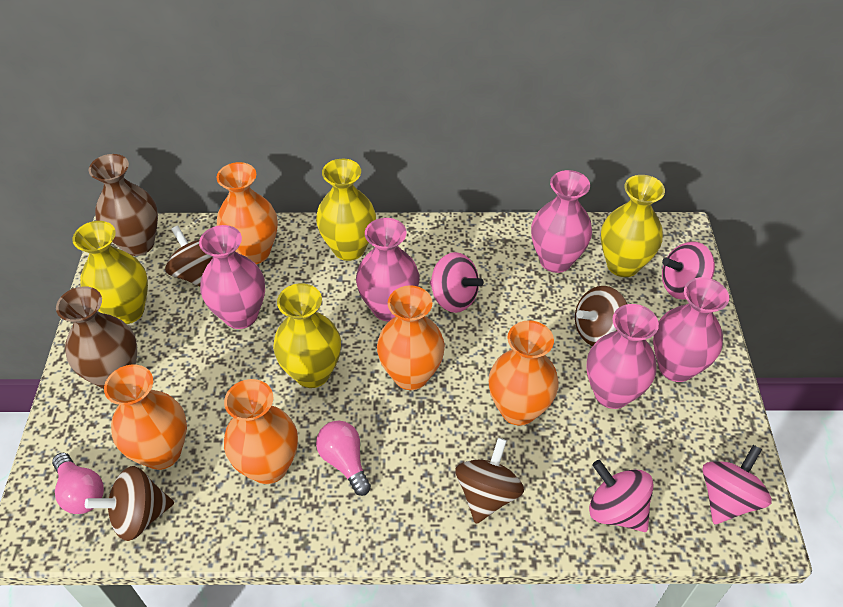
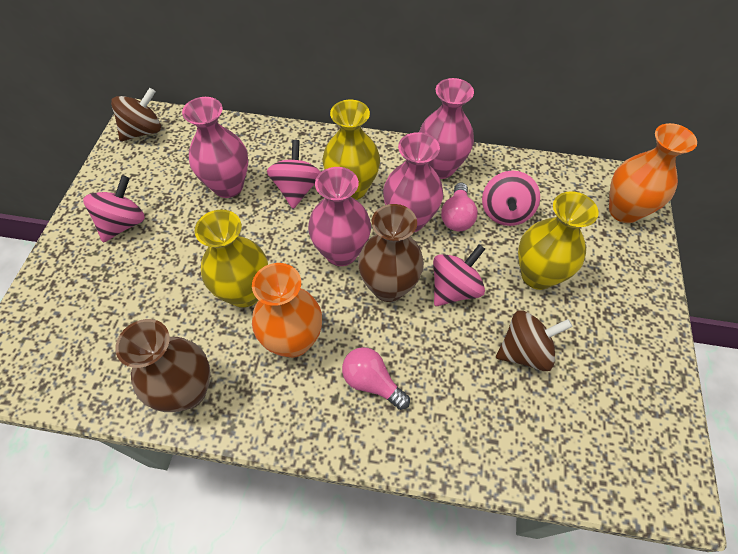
brown spinning top: [85,466,174,541] [165,225,213,286] [455,438,524,524] [575,286,627,346] = 4 -> [111,88,161,141] [496,310,573,371] = 2
orange vase: [104,365,187,470] [217,162,278,264] [224,379,298,484] [377,285,445,390] [488,320,559,426] = 5 -> [252,263,322,358] [609,123,697,223] = 2
pink vase: [199,225,265,329] [356,218,419,321] [531,170,592,273] [586,304,659,409] [653,277,729,382] = 5 -> [182,97,248,198] [308,167,371,266] [383,132,443,232] [419,78,474,179] = 4
yellow vase: [72,221,148,324] [273,283,341,388] [316,159,376,261] [601,175,665,277] = 4 -> [195,209,268,308] [322,100,380,200] [518,191,599,290] = 3

